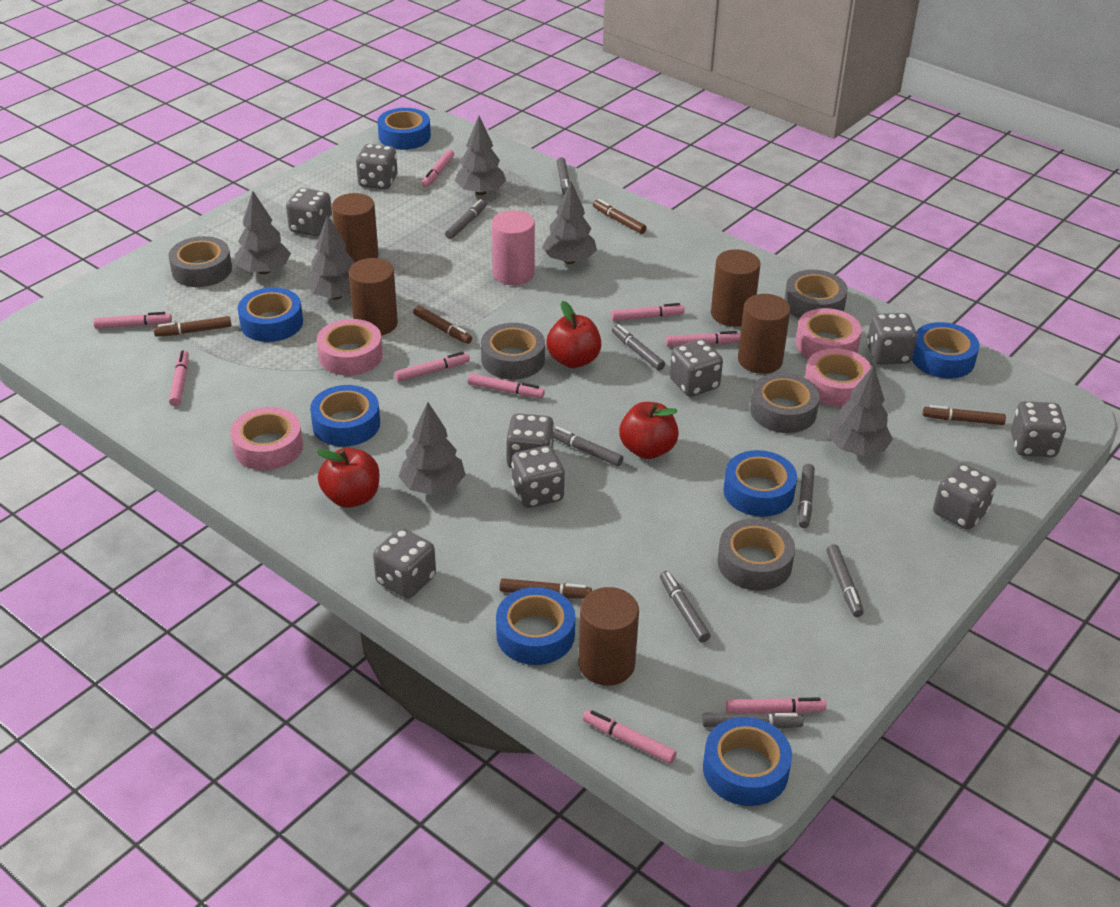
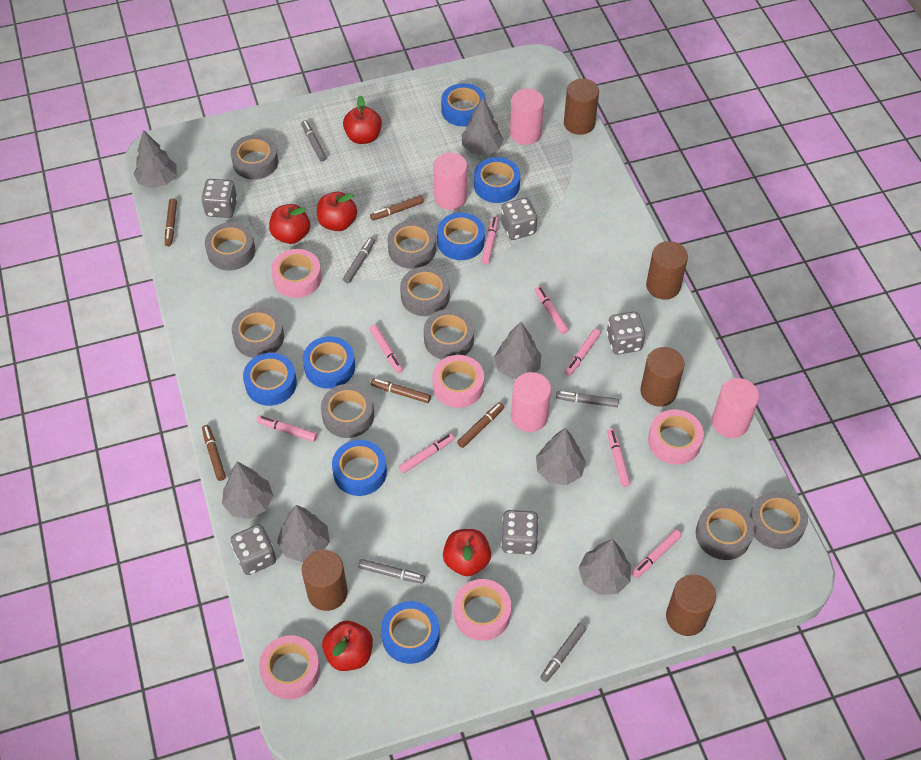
grey dice: [286,188,333,237] [356,144,397,189] [373,528,436,599] [506,413,554,468] [511,446,565,508] [670,339,723,397] [867,313,917,364] [933,463,996,530] [1011,401,1066,457] = 9 -> [201,179,238,218] [231,524,276,575] [501,198,537,240] [501,510,539,555] [607,312,645,354] = 5
grey marker: [445,199,487,239] [554,426,623,466] [556,157,570,195] [612,324,665,371] [660,571,710,642] [702,712,804,729] [798,464,815,528] [827,544,864,617] = 8 -> [301,120,327,161] [343,237,375,283] [358,559,425,584] [540,623,586,682] [556,391,619,407] = 5
grey tape: [168,236,232,287] [481,323,545,379] [717,519,795,591] [750,373,820,433] [784,270,848,319] = 5 -> [205,222,255,271] [231,135,279,180] [232,307,284,358] [321,384,374,438] [387,221,436,269] [400,266,450,316] [424,309,474,360] [696,501,755,560] [750,491,808,549] = 9
grey tree: [235,191,291,274] [306,215,355,299] [398,402,466,495] [455,116,506,195] [542,182,597,264] [828,365,893,456] = 6 -> [133,130,177,188] [222,462,273,519] [277,505,330,562] [462,98,504,155] [494,321,542,379] [536,428,586,485] [579,539,631,595] = 7
pink cylinder: [492,210,535,285] = 1 -> [433,153,467,210] [510,88,544,145] [511,372,551,432] [712,378,759,438] = 4
pink marker: [93,312,172,329] [169,350,189,406] [395,352,470,382] [422,149,454,187] [468,373,545,398] [583,710,677,764] [611,303,685,321] [666,331,741,347] [726,697,827,714] = 9 -> [257,415,317,442] [370,325,403,373] [399,433,454,473] [482,216,498,264] [535,286,569,334] [565,329,601,376] [607,429,631,487] [632,529,682,578] = 8
pink tape: [230,407,303,470] [317,319,383,376] [795,308,862,358] [805,348,872,407] = 4 -> [259,635,320,699] [271,249,322,298] [432,355,484,408] [454,579,511,641] [648,409,704,465] = 5
red apple: [316,448,379,508] [546,301,601,368] [619,402,679,459] = 3 -> [269,204,310,244] [317,192,357,231] [322,621,373,671] [343,95,382,144] [443,529,491,576] = 5

